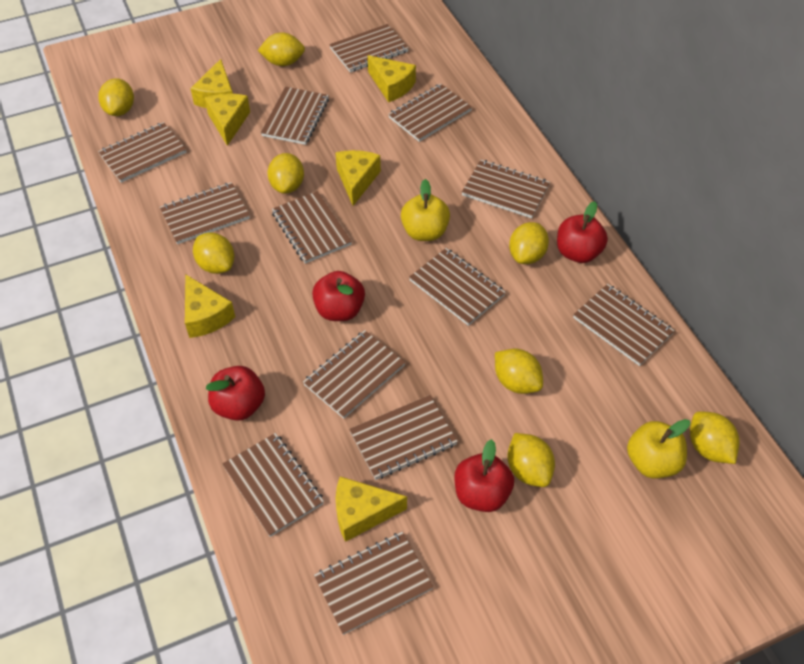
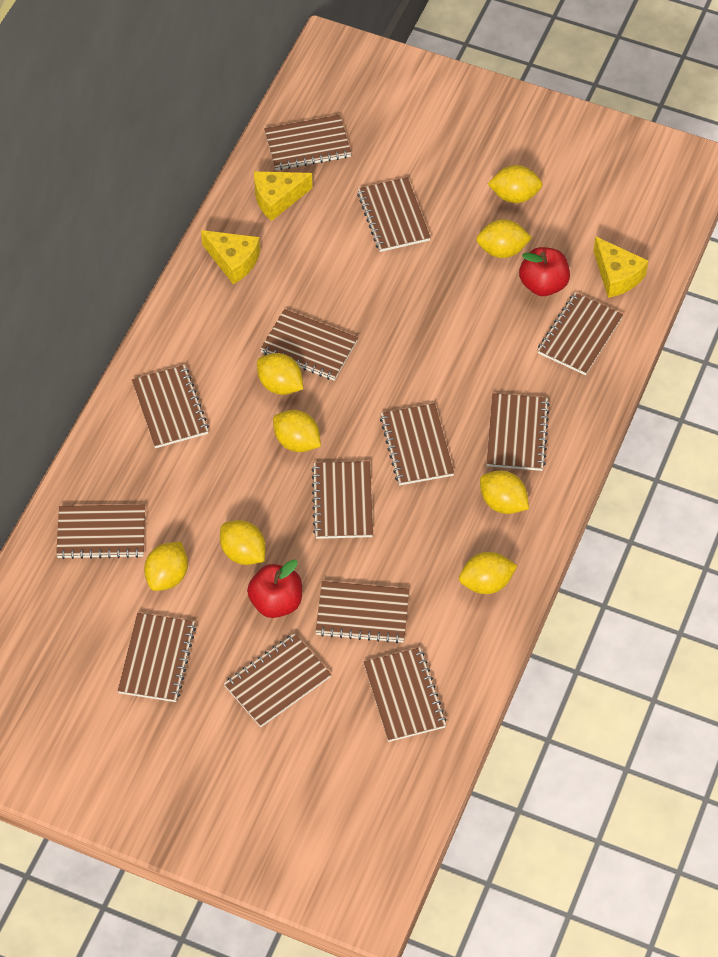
red apple: [206,366,265,421] [312,271,365,321] [455,439,514,512] [557,201,608,263] = 4 -> [247,559,302,618] [519,247,570,296] = 2
yellow apple: [401,179,450,241] [627,419,690,478] = 2 -> none = 0
yellow cheese: [185,275,235,338] [190,59,233,108] [205,93,250,146] [335,150,381,206] [336,476,407,542] [368,55,416,102] = 6 -> [201,230,260,284] [254,171,313,221] [594,237,648,298] = 3

